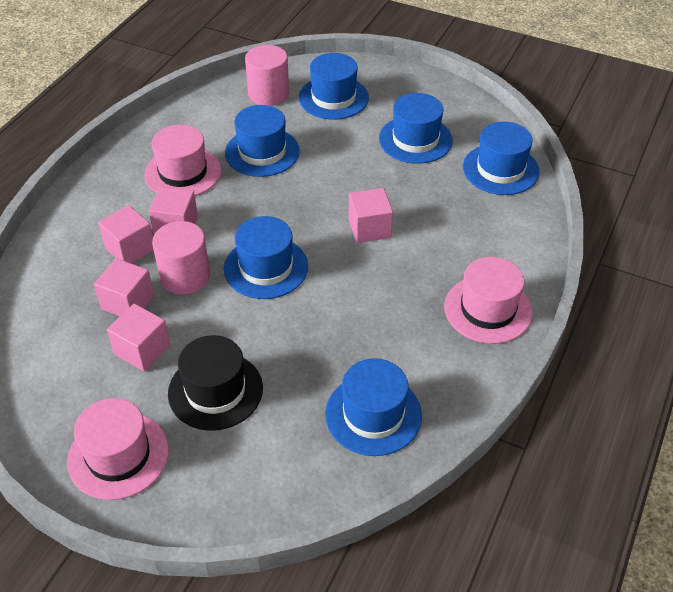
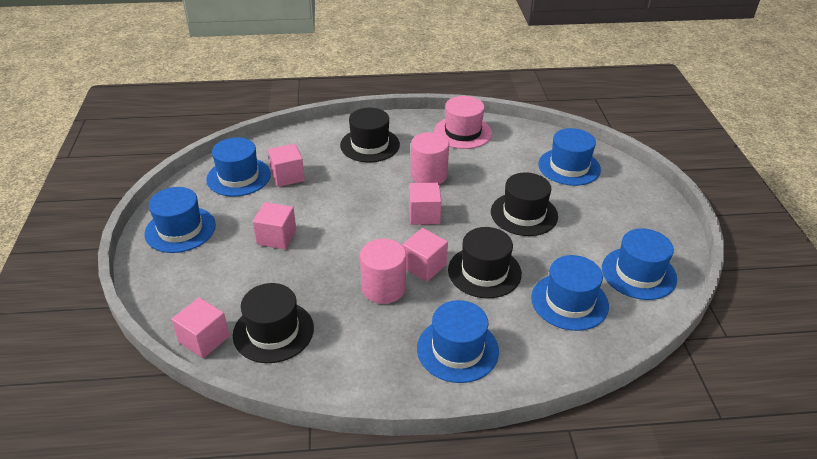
black hat: [168,335,263,431] = 1 -> [233,283,314,363] [340,108,400,162] [448,227,522,299] [491,172,558,236] = 4
pink hat: [67,398,169,500] [144,125,221,196] [444,257,533,344] = 3 -> [434,96,492,149] = 1

